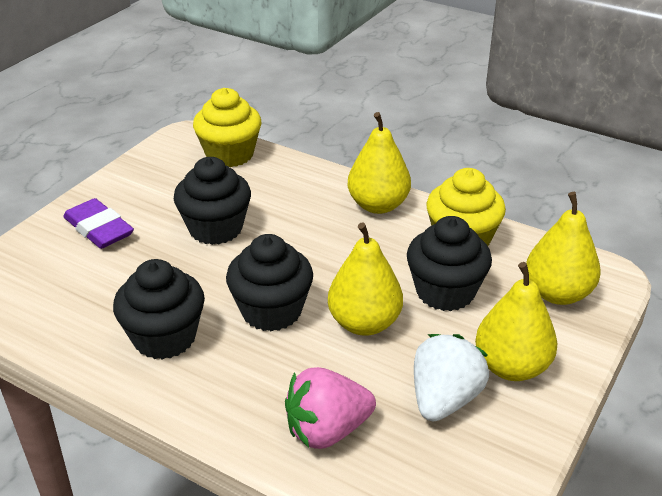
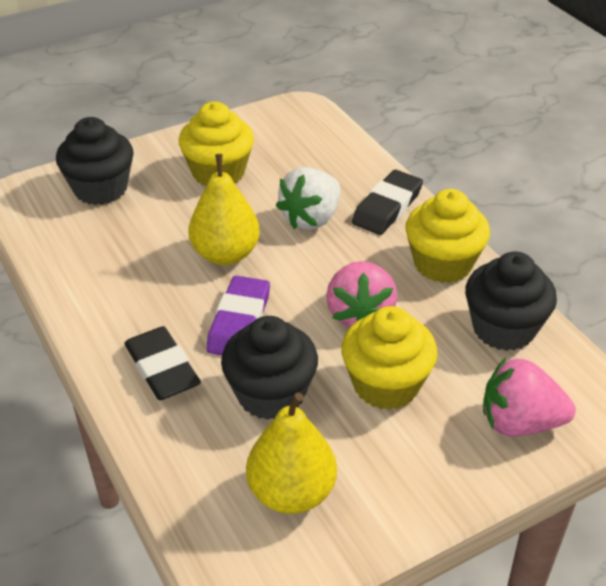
black cupcake: [113,259,205,360] [174,157,251,245] [226,234,313,332] [407,216,492,311] = 4 -> [56,117,134,205] [221,316,318,420] [465,251,557,351] = 3
black eraser: none = 0 -> [124,326,201,400] [352,170,423,235] = 2
pink strawberry: [285,367,376,449] = 1 -> [326,261,397,327] [483,358,576,437] = 2
yellow cupcake: [193,88,261,167] [426,168,506,246] = 2 -> [179,102,254,187] [341,306,438,410] [405,189,490,283] = 3
yellow pear: [328,222,403,336] [348,112,411,214] [475,262,557,381] [526,192,601,305] = 4 -> [189,154,260,265] [246,392,337,514] = 2

